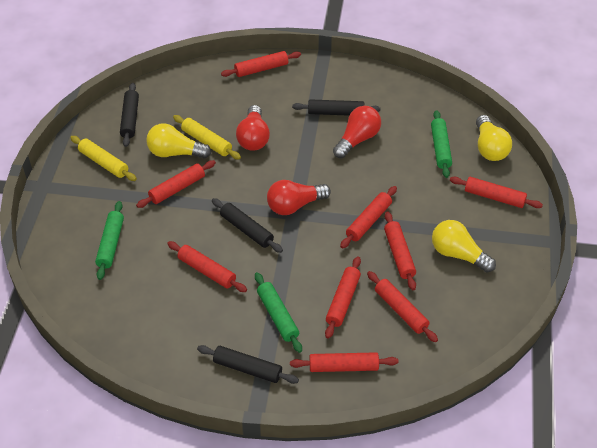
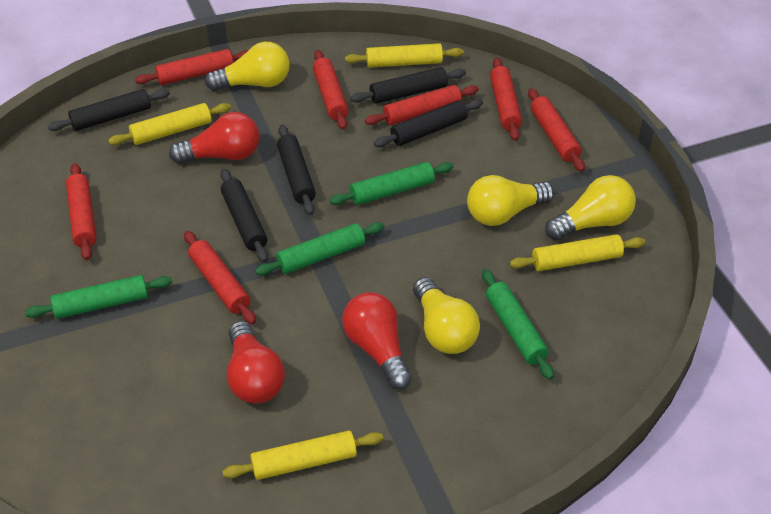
black rolling pin: [120,83,139,147] [197,345,299,384] [212,198,283,253] [292,99,380,116] = 4 -> [48,89,170,131] [220,169,268,263] [277,125,316,215] [350,67,466,104] [374,99,483,147] = 5
green rolling pin: [95,201,124,280] [255,272,302,353] [431,110,452,178] = 3 -> [25,275,172,319] [255,222,384,275] [329,162,454,205] [482,269,554,380] = 4
red rolling pin: [136,160,216,208] [167,241,247,292] [221,51,301,77] [290,352,399,372] [325,256,361,339] [340,186,397,248] [367,271,438,342] [384,211,416,290] [450,177,543,208] = 9 -> [66,163,96,260] [135,49,249,85] [184,231,256,325] [313,50,349,130] [365,85,479,125] [490,58,522,141] [528,88,585,172] = 7
yellow light bulb: [146,123,211,159] [432,220,496,273] [476,115,512,161] = 3 -> [205,42,290,91] [413,277,480,354] [467,175,554,226] [545,175,636,240] = 4
yellow rolling pin: [70,136,137,181] [173,115,241,159] = 2 -> [108,103,231,145] [222,430,383,480] [345,43,464,68] [510,234,645,271] = 4

